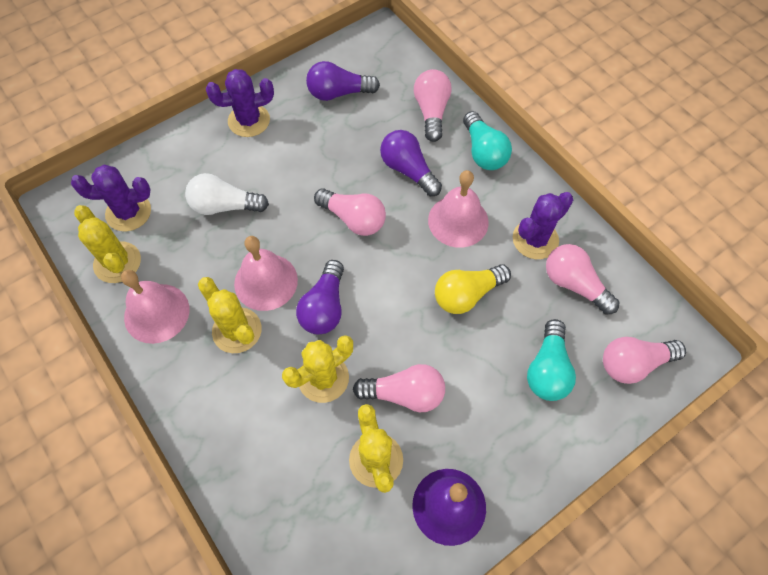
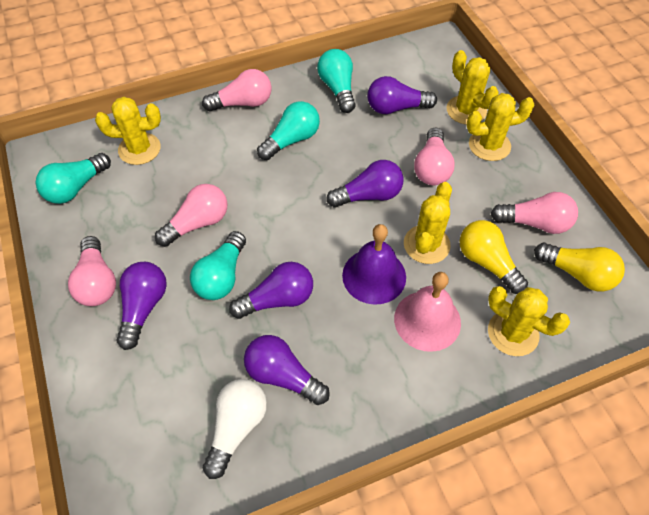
pink bell: [121,270,189,344] [234,236,298,311] [428,170,489,248] = 3 -> [394,272,461,352] = 1
purple cactus: [71,165,151,231] [206,69,274,137] [513,192,573,259] = 3 -> none = 0
purple light bulb: [296,260,344,334] [306,61,380,101] [380,130,442,196] = 3 -> [116,262,167,350] [229,262,313,319] [244,335,330,405] [326,160,404,207] [367,76,437,114] = 5
turquoise light bulb: [463,111,512,170] [527,319,576,401] = 2 -> [36,153,111,204] [190,231,246,300] [257,101,320,160] [317,49,356,113] = 4
yellow cactus: [74,205,141,283] [198,277,262,353] [282,335,353,403] [349,404,403,493] = 4 -> [95,97,161,165] [404,182,452,264] [447,50,499,125] [466,93,535,161] [488,286,570,356] = 5
yellow light bulb: [435,264,511,314] = 1 -> [460,220,528,294] [534,243,625,291] = 2

